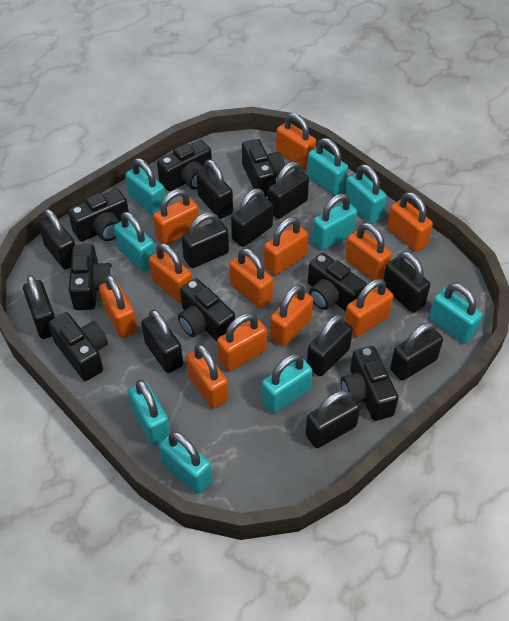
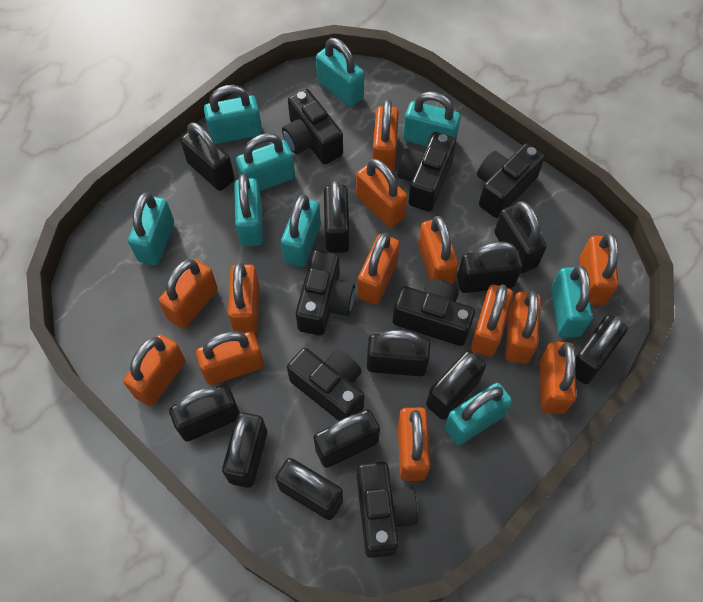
black camera: [49,312,108,381] [68,189,129,242] [69,244,113,310] [157,140,212,191] [178,278,235,341] [242,139,285,197] [308,253,367,311] [341,346,399,421] = 8 -> [282,89,343,164] [287,348,365,421] [296,250,355,335] [357,462,418,558] [393,279,475,346] [397,132,456,212] [477,143,545,218] = 7
orange padlock: [99,275,138,338] [149,243,192,303] [153,189,200,245] [186,344,228,409] [217,313,267,371] [229,248,273,308] [264,217,308,275] [270,285,313,347] [276,113,316,169] [345,223,392,280] [345,279,393,337] [387,192,433,252] = 12 -> [123,334,185,406] [159,259,218,329] [196,331,264,385] [228,262,260,334] [356,159,407,228] [358,233,400,305] [372,99,399,172] [398,408,430,481] [418,216,459,284] [471,284,513,357] [505,291,541,364] [540,341,577,414] [580,233,619,305] = 13

